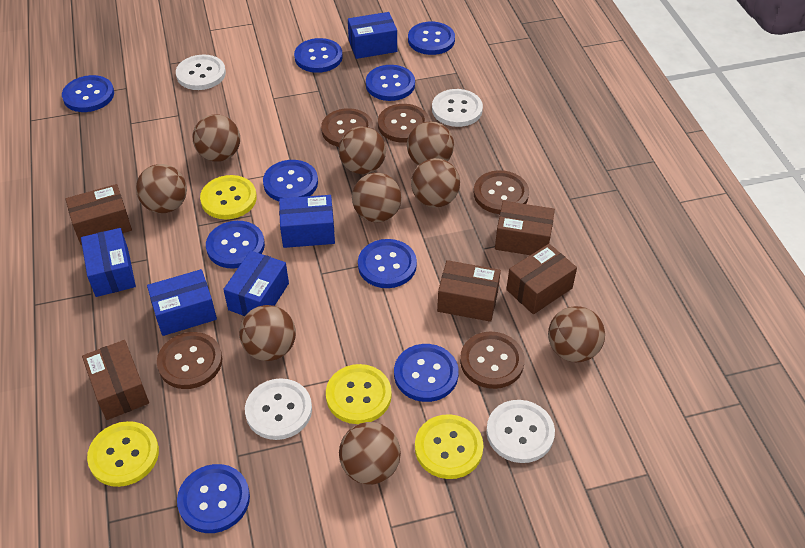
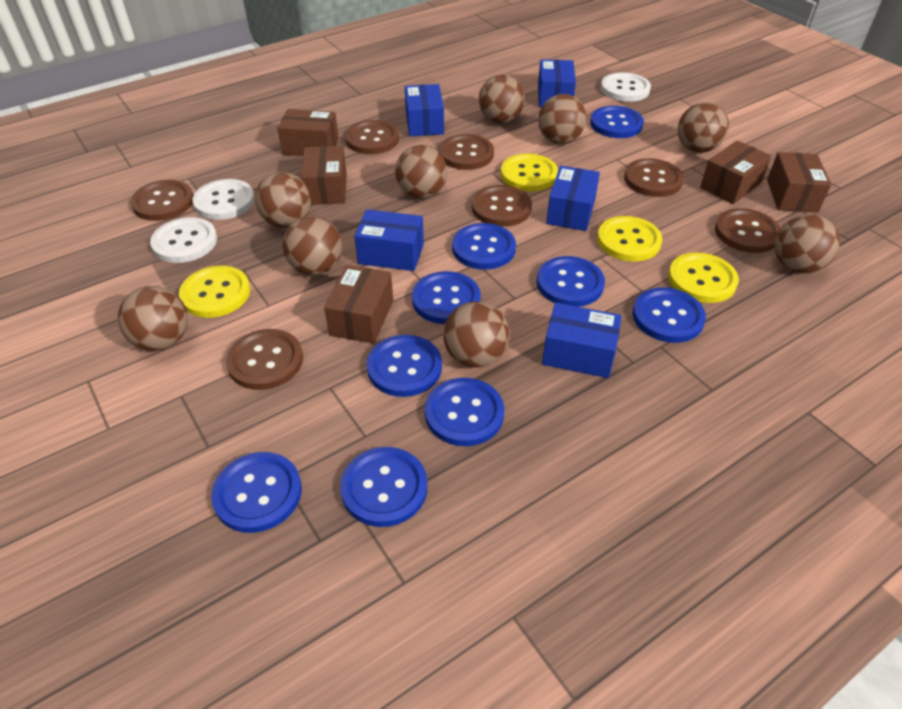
brown button: [157,332,223,389] [321,108,373,147] [378,104,429,143] [460,332,525,389] [474,170,529,214] = 5 -> [131,180,193,221] [226,329,303,390] [345,120,399,154] [439,134,494,170] [472,185,532,227] [624,158,684,197] [715,208,780,253] = 7
white button: [176,55,226,90] [245,378,312,440] [432,89,483,127] [486,400,555,463] = 4 -> [150,217,217,263] [192,179,255,220] [601,72,651,102] = 3

